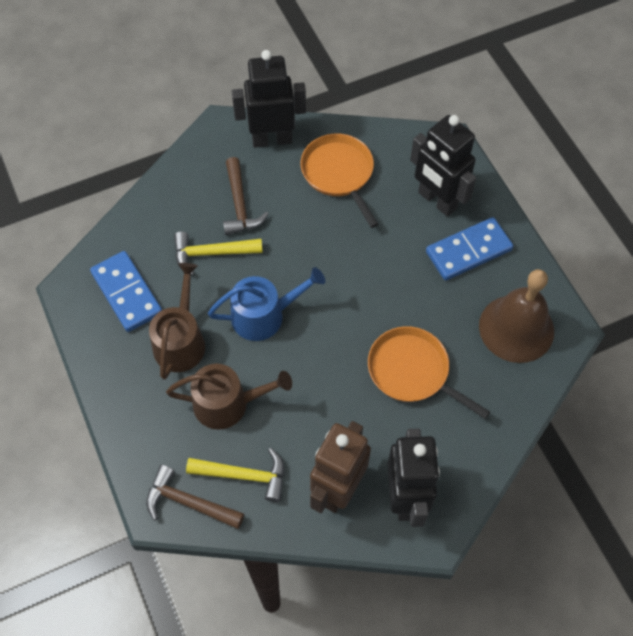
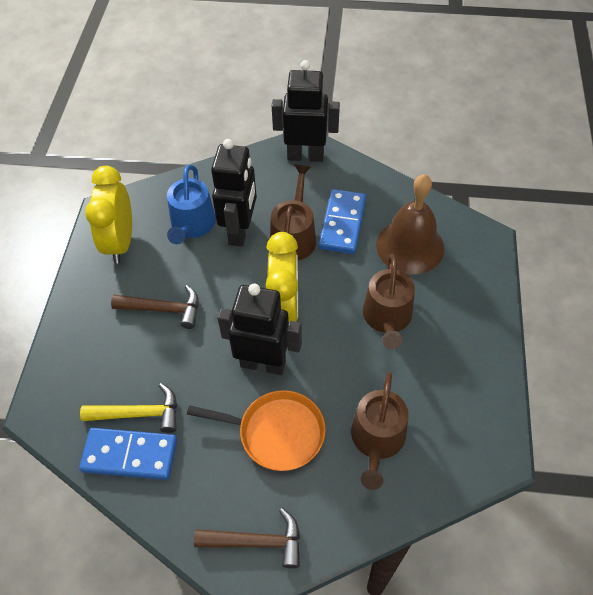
brown robot: [310,421,371,513] = 1 -> none = 0
brown watering can: [149,263,205,380] [166,364,292,429] = 2 -> [270,165,316,261] [351,372,409,490] [363,254,415,350] = 3
orange pan: [301,134,378,228] [368,326,490,419] = 2 -> [187,390,326,471] = 1
yellow clock: none = 0 -> [85,166,132,264] [265,232,298,322] = 2
yellow hammer: [174,232,263,275] [186,448,284,502] = 2 -> [80,383,177,433] = 1

